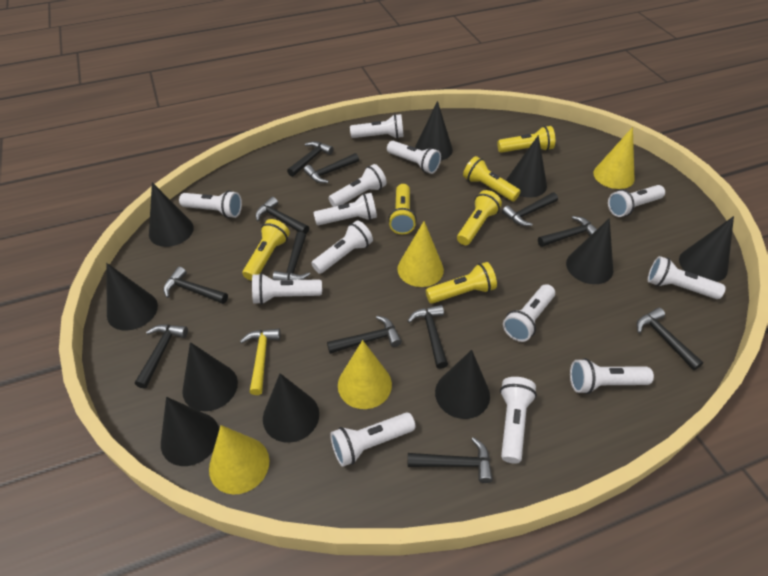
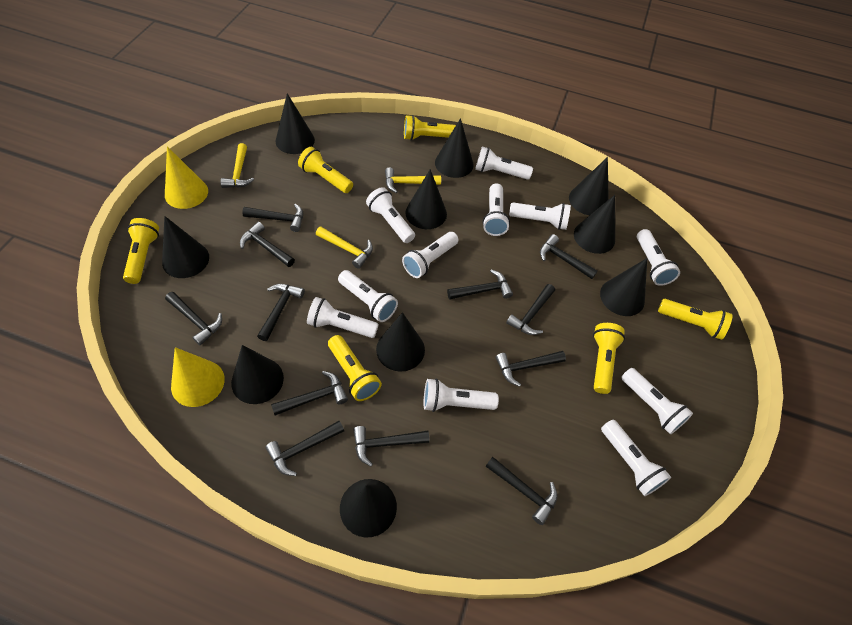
white flashlight: [179,190,242,218] [252,273,322,305] [311,220,373,274] [314,193,377,225] [329,164,386,207] [330,412,415,467] [350,114,404,139] [387,141,441,174] [500,377,537,463] [503,284,555,342] [570,358,654,394] [608,185,665,217] [648,256,726,299] = 13 -> [307,297,379,338] [338,270,398,322] [366,187,415,243] [402,232,458,278] [424,378,499,412] [475,146,533,180] [482,183,510,236] [509,203,571,230] [601,420,671,496] [621,368,693,434] [637,229,680,286] = 11
yellow cone: [209,425,269,494] [338,340,392,409] [397,221,444,287] [593,127,634,189] = 4 -> [165,146,208,209] [171,347,225,407] = 2
yellow hammer: [240,329,281,395] = 1 -> [220,143,254,188] [316,227,373,269] [385,167,441,193] = 3

